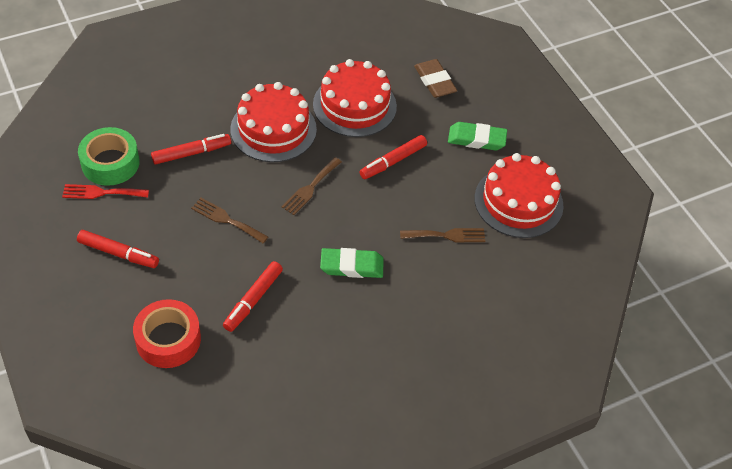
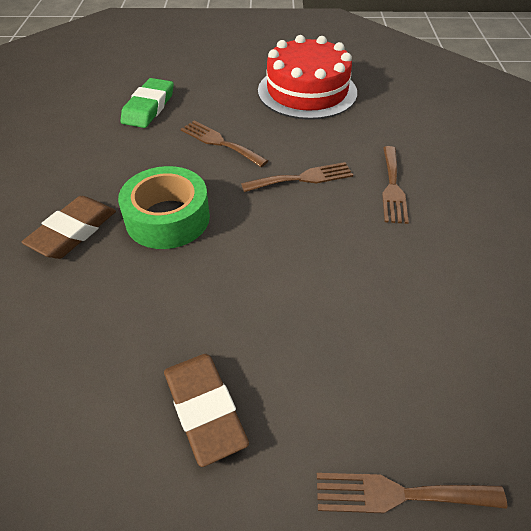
brown eraser: [414,59,457,98] = 1 -> [21,196,116,259] [164,354,249,467] = 2
brown fork: [191,198,268,243] [281,157,342,215] [400,228,485,242] = 3 -> [181,121,268,167] [241,162,353,192] [317,473,508,513] [382,146,409,224] = 4
green eraser: [320,248,384,278] [448,122,507,150] = 2 -> [120,78,174,128] = 1
red cake: [230,82,317,162] [313,59,397,137] [474,153,564,238] = 3 -> [258,35,357,120] = 1
red fork: [62,184,149,199] = 1 -> none = 0
red marker: [77,230,159,268] [151,134,231,165] [223,261,283,332] [360,135,427,179] = 4 -> none = 0
red tape: [133,299,201,368] = 1 -> none = 0

